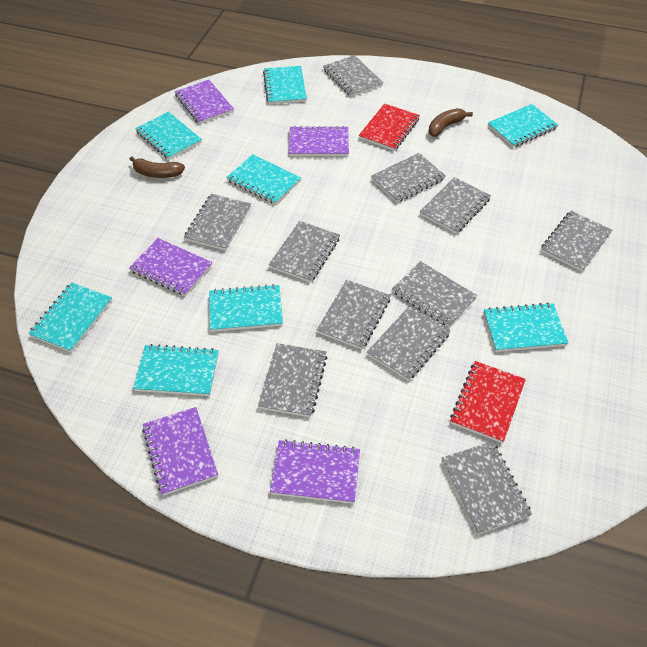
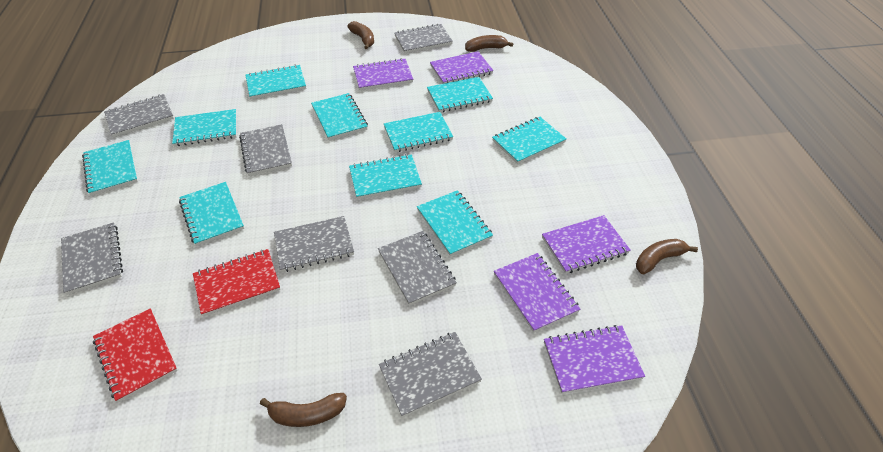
brown banana: [129,156,185,178] [429,108,473,137] = 2 -> [260,393,347,427] [347,21,374,49] [465,35,513,52] [636,239,698,274] = 4
grey notebook: [184,194,251,251] [258,343,327,417] [269,221,340,283] [317,279,391,350] [323,55,383,97] [367,306,451,381] [371,153,446,203] [392,261,477,327] [419,177,491,234] [442,441,532,535] [541,211,612,272] = 11 -> [61,222,123,295] [104,94,174,137] [239,124,292,176] [274,216,354,272] [378,231,457,305] [379,332,482,417] [394,23,453,53] = 7
turquoise notebook: [28,282,112,353] [133,344,219,396] [135,112,202,160] [209,284,283,332] [226,154,301,205] [263,66,307,104] [484,302,568,352] [488,104,558,147] = 8 -> [82,140,138,195] [172,109,237,146] [179,182,244,246] [245,65,306,99] [311,93,368,140] [349,154,422,199] [384,112,453,152] [417,190,493,256] [427,77,493,112] [492,117,566,164] = 10

